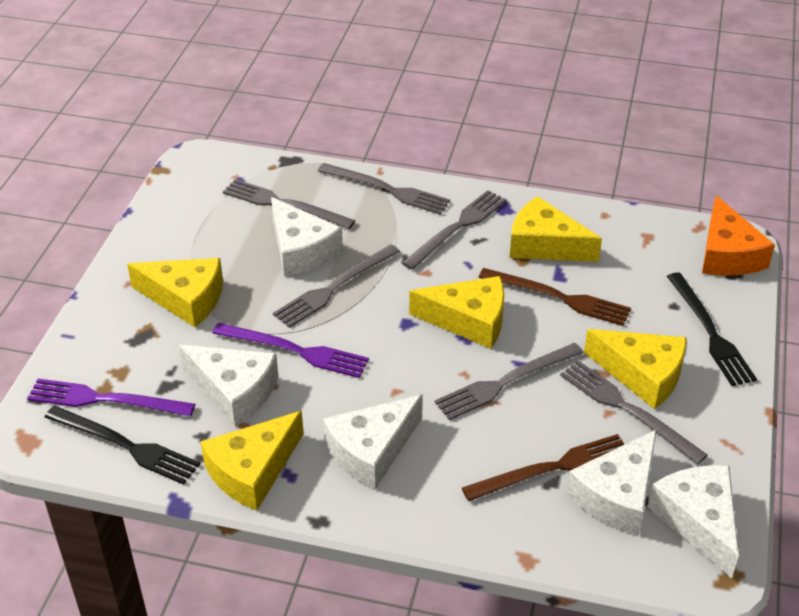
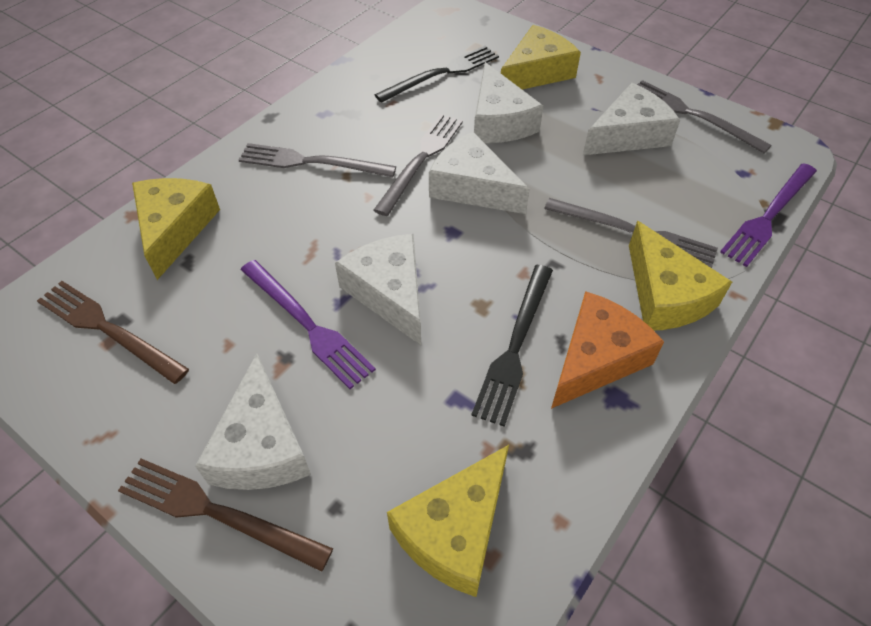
grey fork: [223,179,356,229] [273,244,400,328] [318,163,450,214] [402,190,507,270] [434,343,583,420] [560,361,708,465] = 6 -> [239,143,396,177] [373,114,463,216] [544,198,718,268] [637,80,772,153] = 4
yellow cheese: [127,258,223,327] [201,411,304,511] [409,276,504,349] [510,196,602,262] [584,329,687,409] = 5 -> [132,178,220,280] [387,445,509,597] [501,25,581,89] [629,221,732,330] = 4

